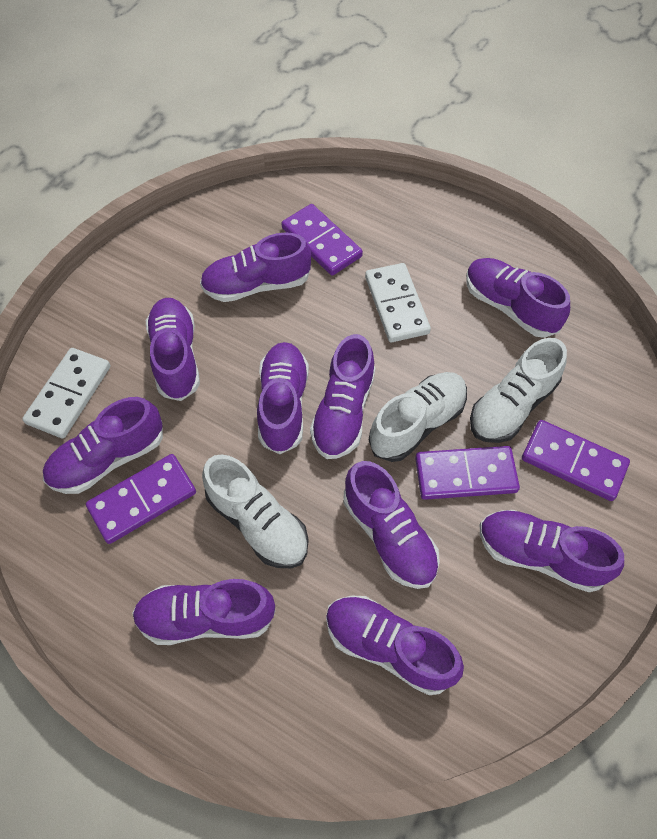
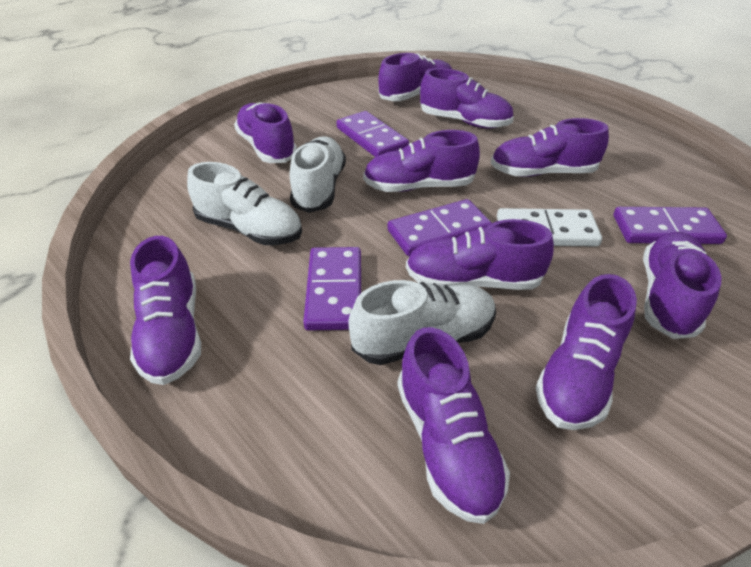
white domino: [22,348,110,438] [365,263,431,342] = 2 -> [497,208,602,247] = 1

